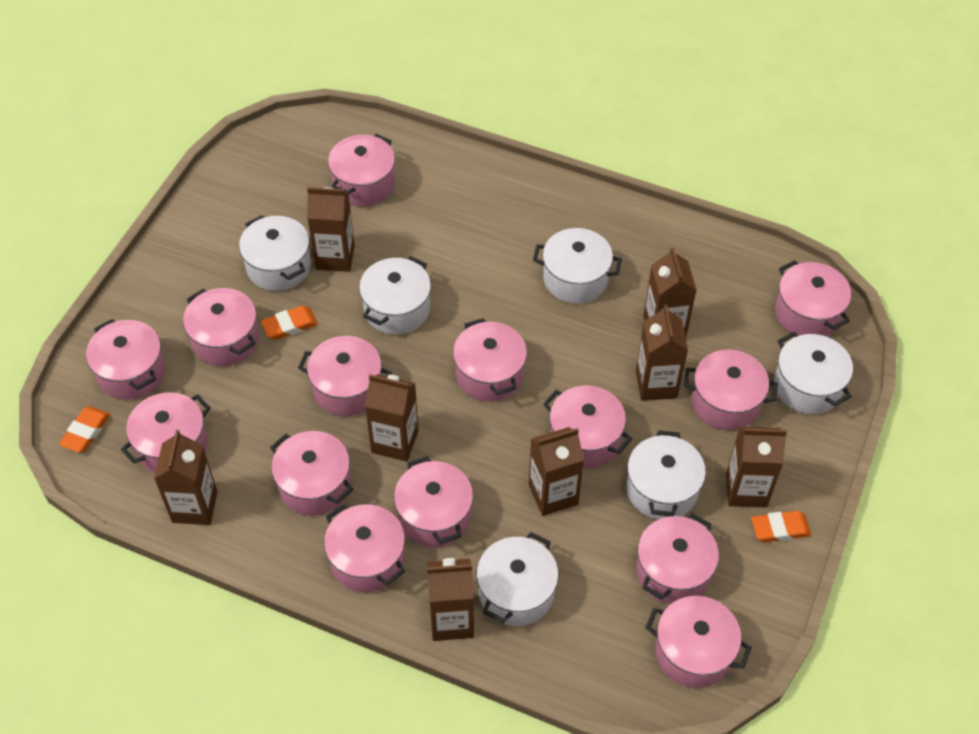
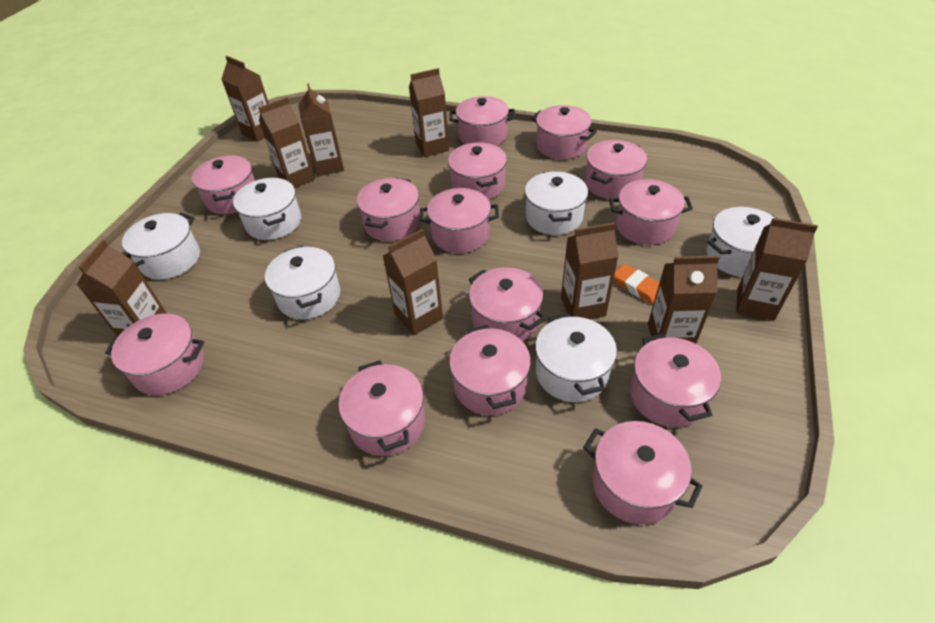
brown carton: [154,430,217,525] [307,187,355,272] [365,374,419,462] [427,558,474,641] [529,427,584,516] [636,304,688,401] [643,247,697,337] [726,427,787,508] = 8 -> [77,240,167,336] [221,56,269,142] [258,97,315,188] [298,83,344,176] [383,229,443,335] [409,68,449,157] [561,222,619,319] [648,255,720,344] [736,218,818,321] = 9
orange eraser: [59,406,110,453] [261,306,318,340] [751,511,811,542] = 3 -> [614,264,660,305] = 1

